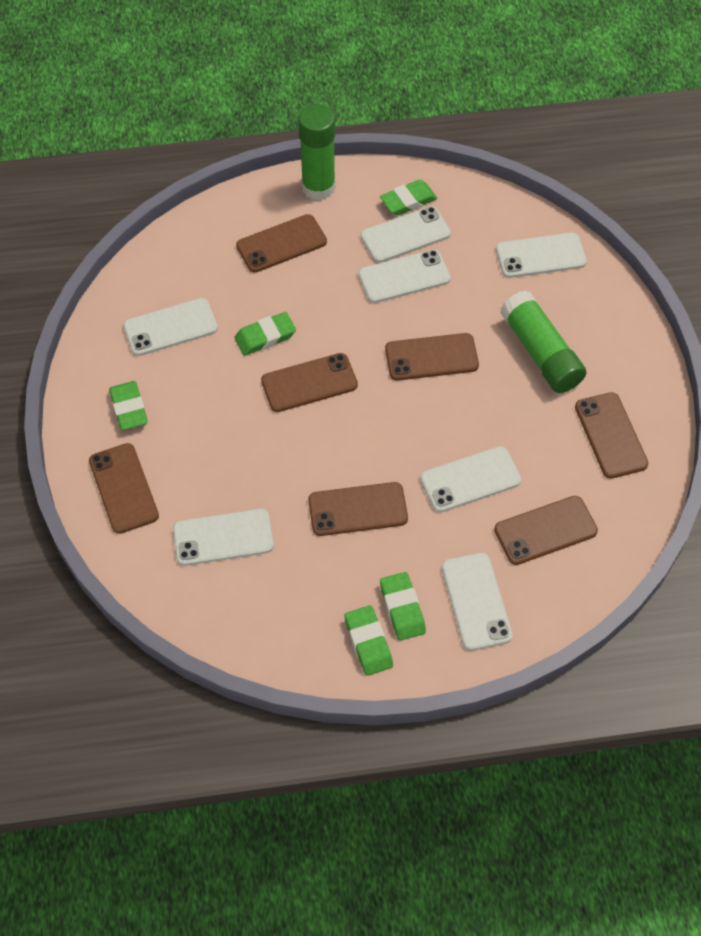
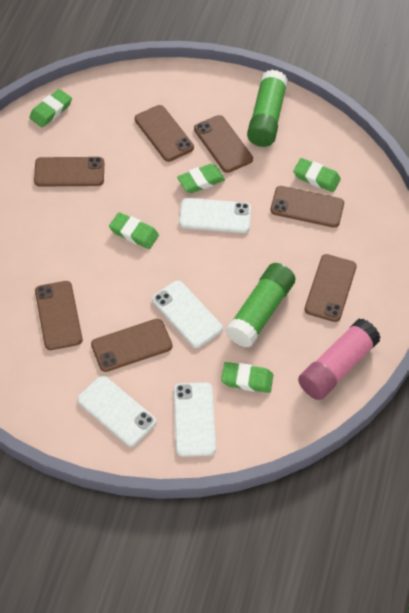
pink glue stick: none = 0 -> [298,319,381,400] = 1
white phone: [123,298,218,356] [173,509,274,566] [358,249,451,303] [361,206,451,263] [420,446,521,512] [442,553,513,651] [496,233,587,278] = 7 -> [77,376,156,447] [152,281,223,348] [174,383,216,457] [179,198,251,233] = 4

